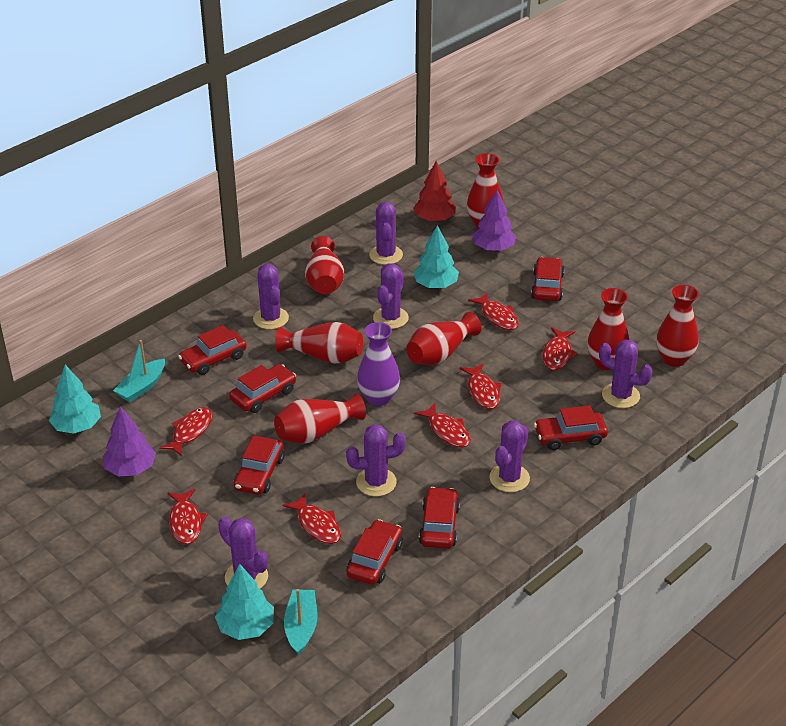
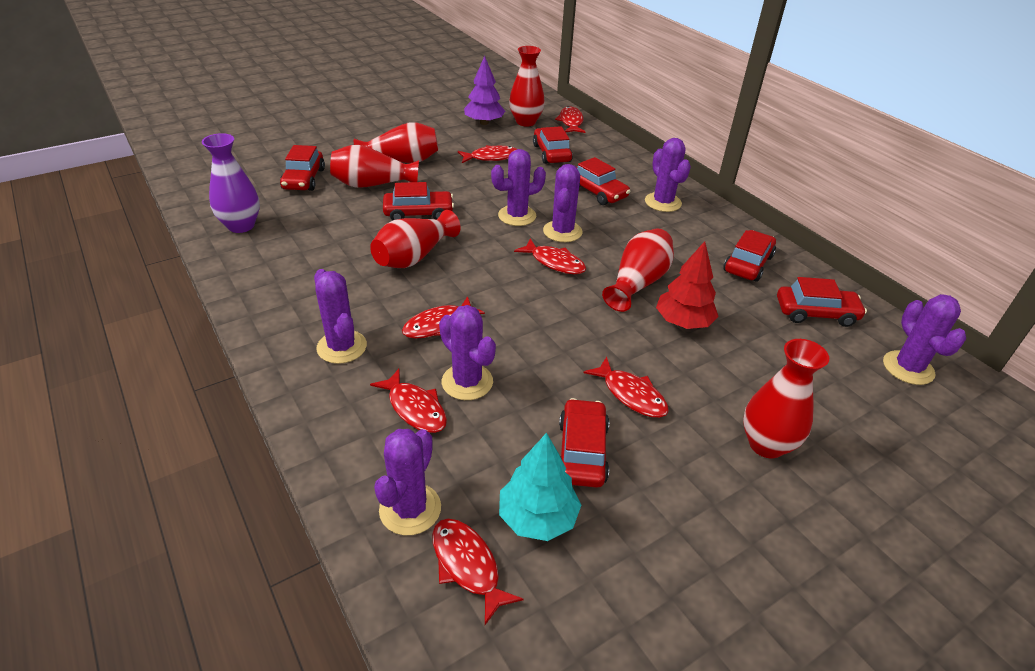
purple tree: [103,406,156,476] [472,190,516,251] = 2 -> [464,56,505,125] = 1
red vase: [274,394,366,444] [275,322,363,364] [305,236,344,294] [406,312,481,365] [467,153,503,228] [587,288,629,370] [656,285,699,367] = 7 -> [330,145,419,188] [354,122,438,163] [370,210,461,268] [509,46,545,126] [602,228,674,312] [743,339,829,458] = 6
turquoise boat: [113,340,165,402] [284,589,317,655] = 2 -> none = 0
turquoise tree: [49,365,101,434] [215,564,274,640] [413,225,459,288] = 3 -> [499,433,581,541] = 1

